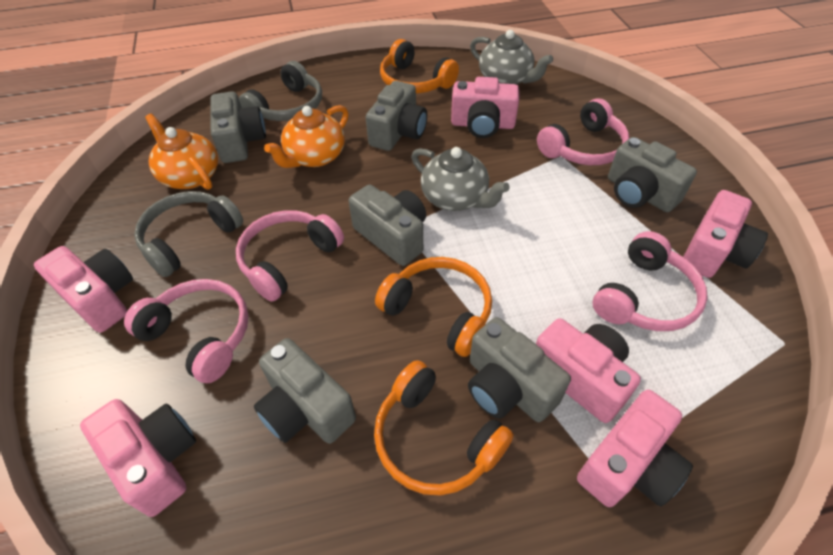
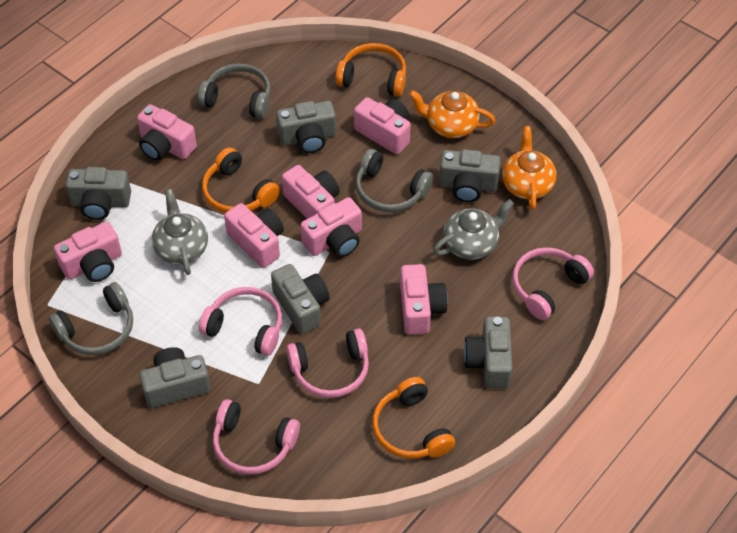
grey headphones: [134,191,243,277] [239,61,322,121] = 2 -> [49,282,133,355] [198,63,271,118] [355,149,433,212] = 3
pink camera: [34,246,133,333] [80,399,196,517] [451,77,519,138] [536,318,641,423] [577,389,693,507] [683,190,768,278] = 6 -> [54,222,122,282] [137,104,197,161] [224,203,284,268] [282,165,340,219] [301,197,362,257] [354,97,411,154] [400,264,448,334] = 7

